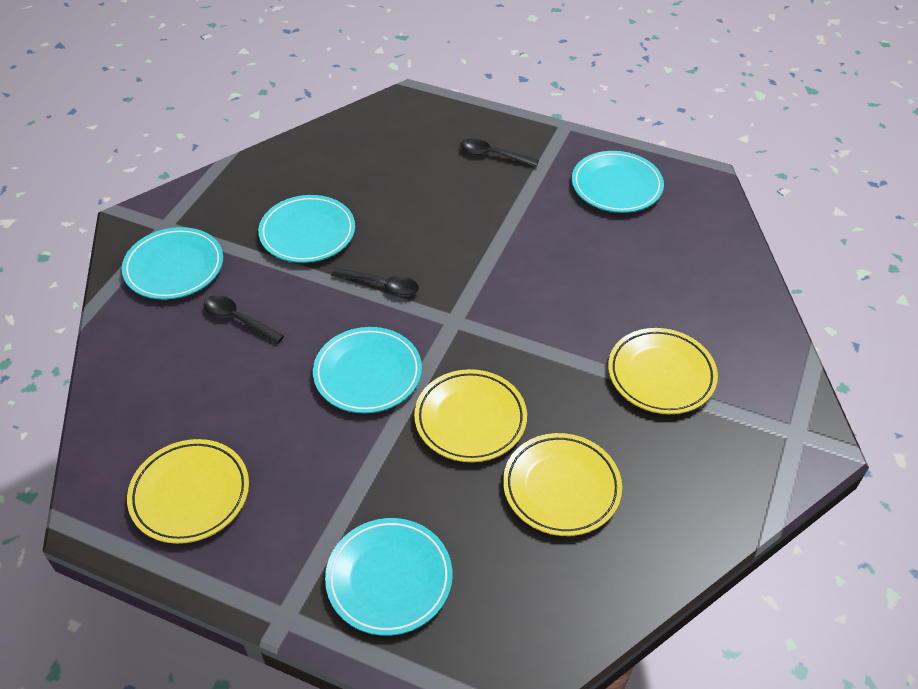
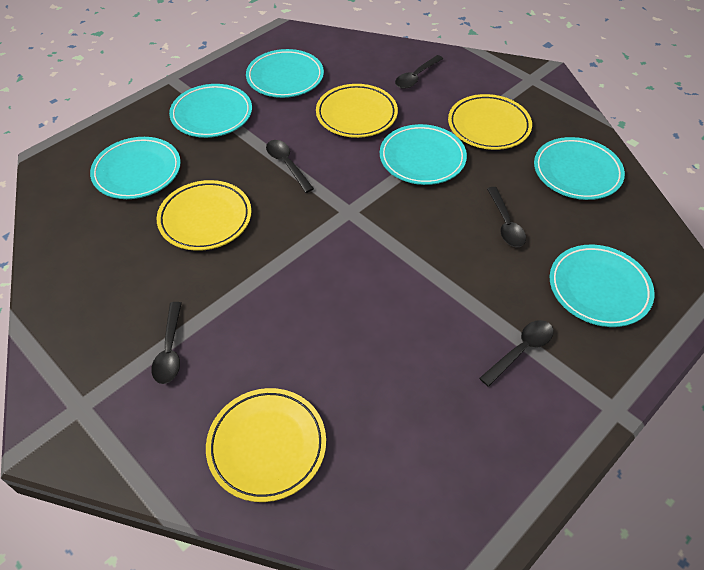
black spoon: [204,295,284,344] [331,268,419,296] [460,139,539,167] = 3 -> [151,302,182,384] [266,140,314,193] [395,55,443,89] [479,320,554,387] [487,187,526,247] = 5
turquoise plate: [122,227,223,300] [258,195,355,263] [313,327,422,413] [325,518,452,636] [572,151,664,213] = 5 -> [90,137,181,199] [169,84,252,138] [246,49,324,98] [380,124,467,185] [534,137,625,200] [550,245,654,327] = 6

